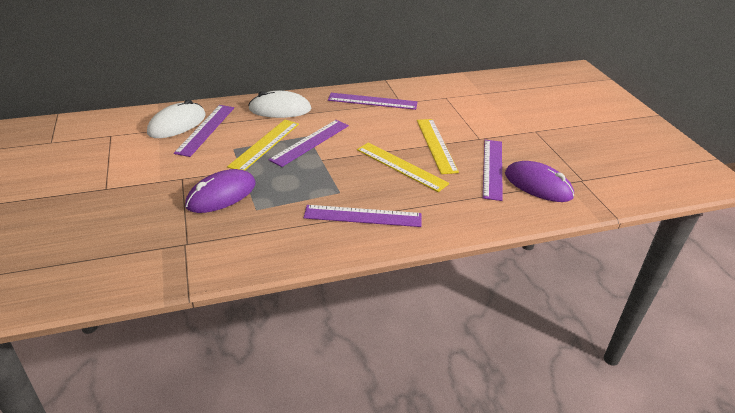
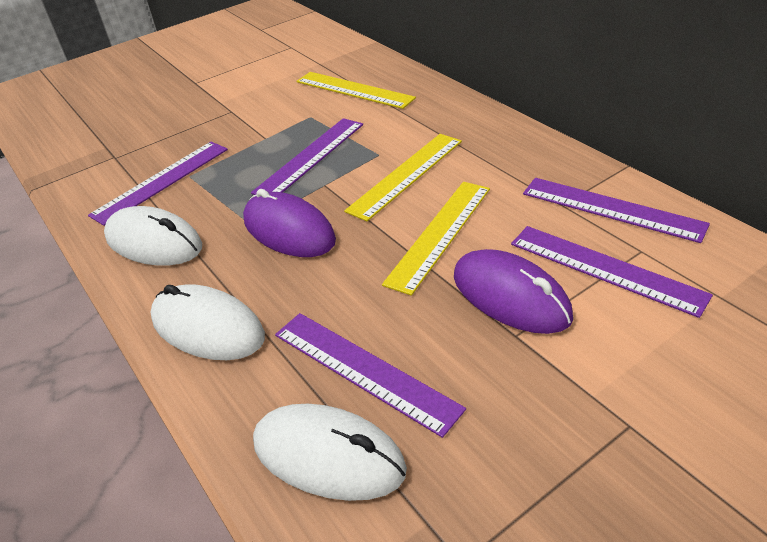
white mouse: [147,99,206,138] [248,91,311,118] = 2 -> [104,206,202,266] [150,284,265,360] [253,404,407,501] = 3

